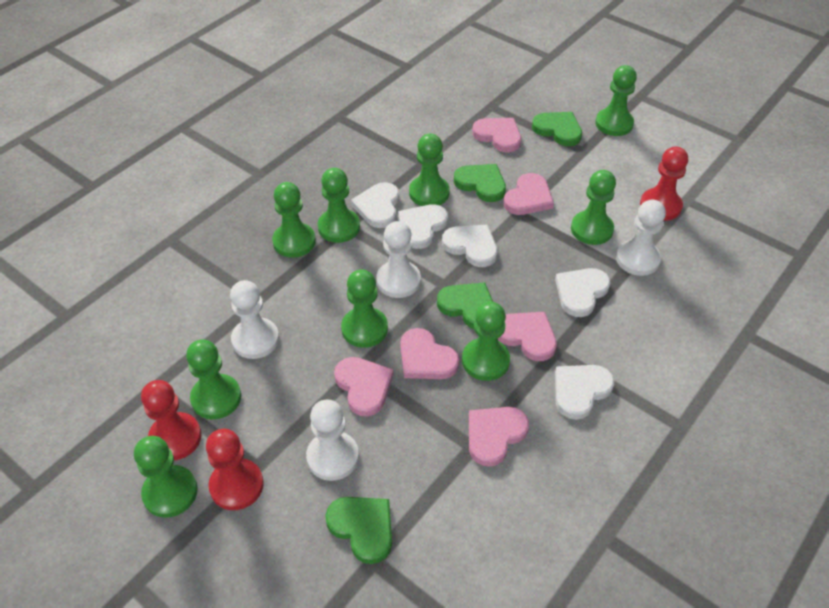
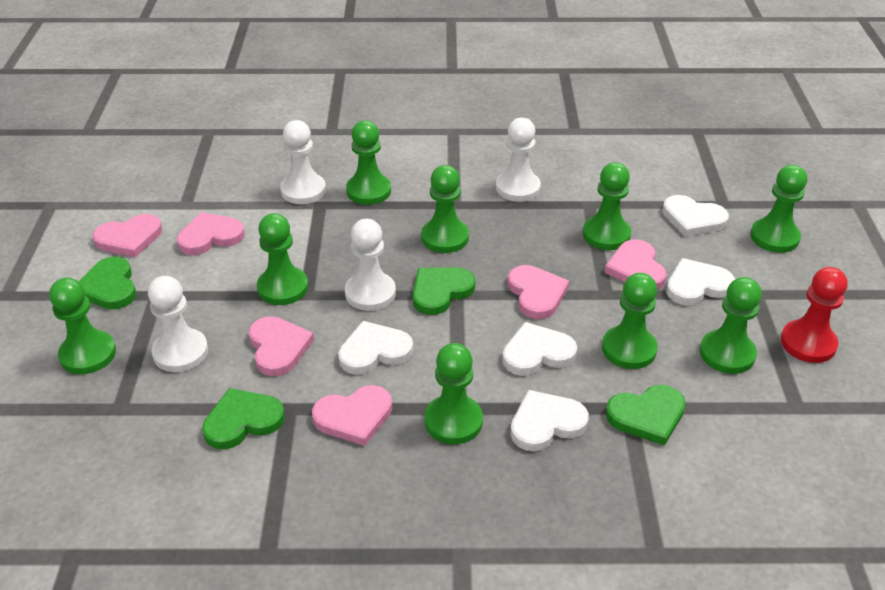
red pawn: [141,380,201,461] [206,429,264,510] [640,147,688,221] = 3 -> [781,267,847,363] = 1

